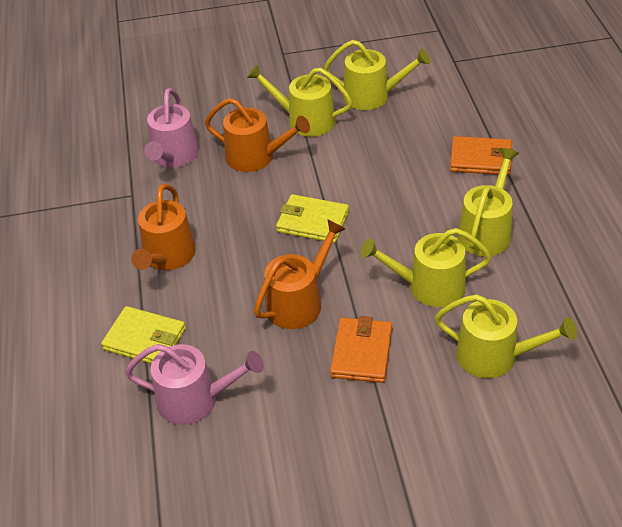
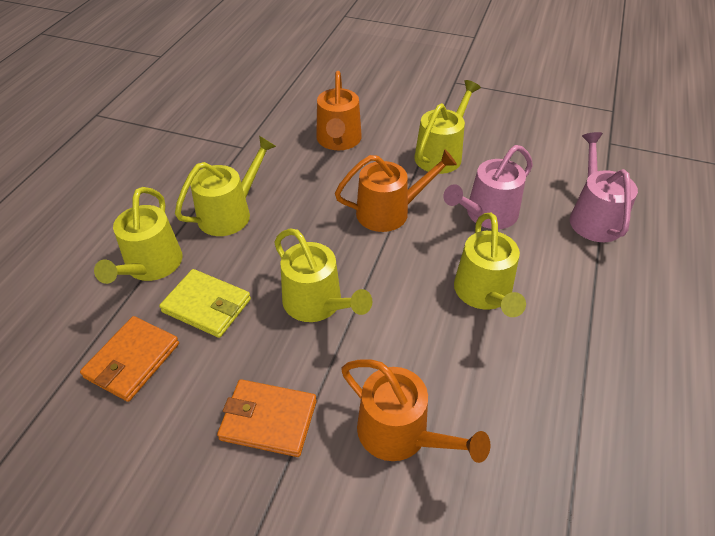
yellow wallet: [101,306,186,364] [276,194,349,243] = 2 -> [159,269,251,338] = 1

